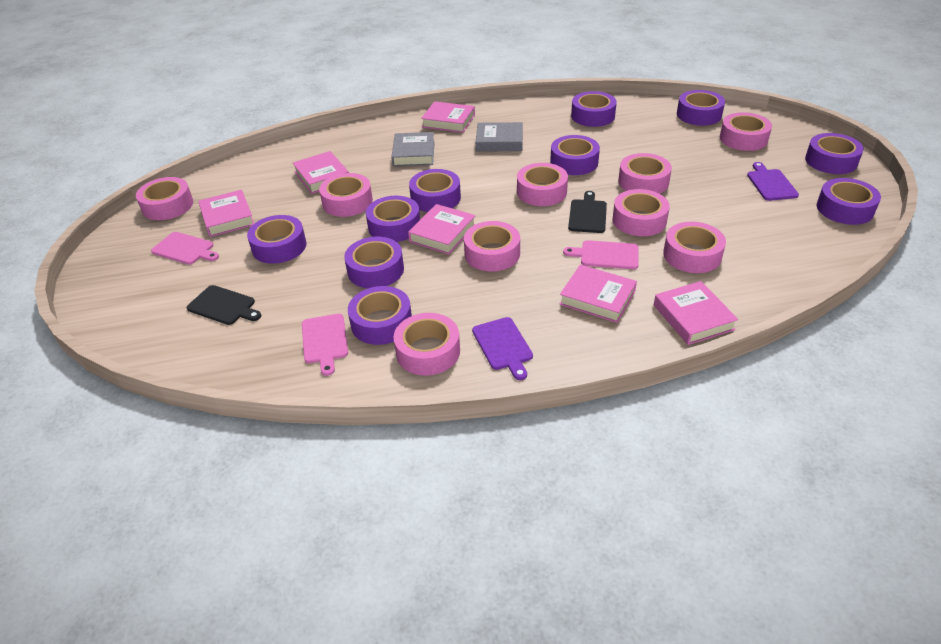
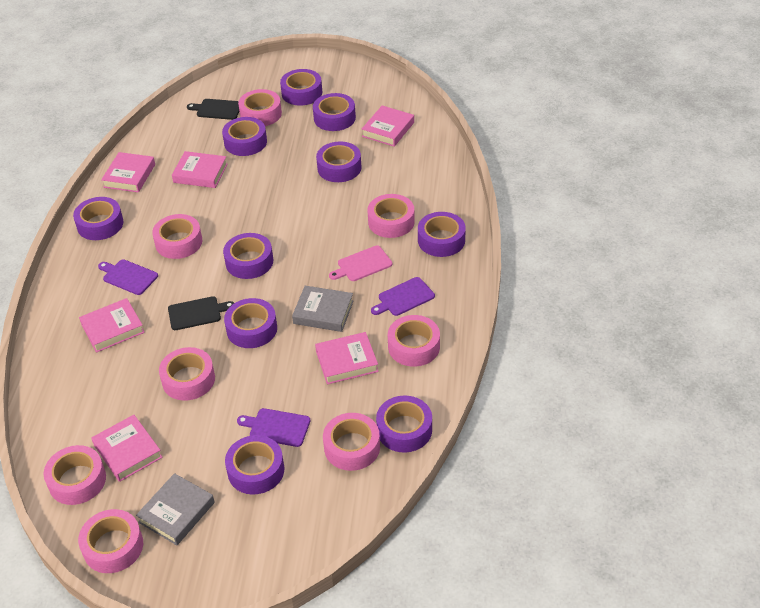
pink cutting board: [151,232,219,265] [302,314,348,376] [563,240,638,269] = 3 -> [329,245,392,281] = 1
pink tape: [136,177,193,220] [319,173,373,217] [394,313,460,375] [464,221,520,272] [517,163,568,206] [613,189,670,236] [618,153,672,194] [663,222,726,273] [720,112,772,151] = 9 -> [43,445,106,505] [78,509,143,573] [152,214,202,259] [159,347,215,401] [238,89,282,126] [323,413,380,471] [368,194,415,238] [388,315,440,367] = 8
purple cutting board: [472,317,533,380] [747,162,799,201] = 2 -> [98,259,158,295] [237,408,311,447] [371,277,435,316] = 3

